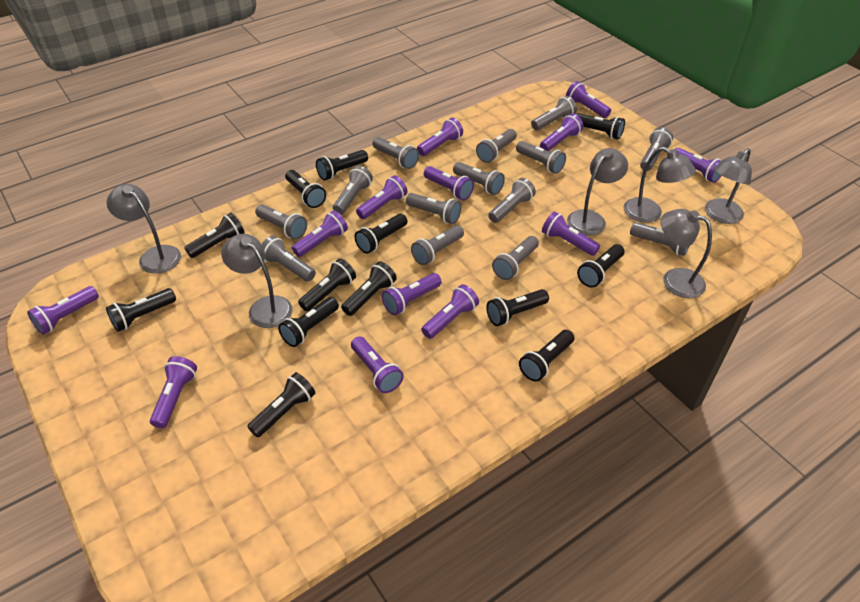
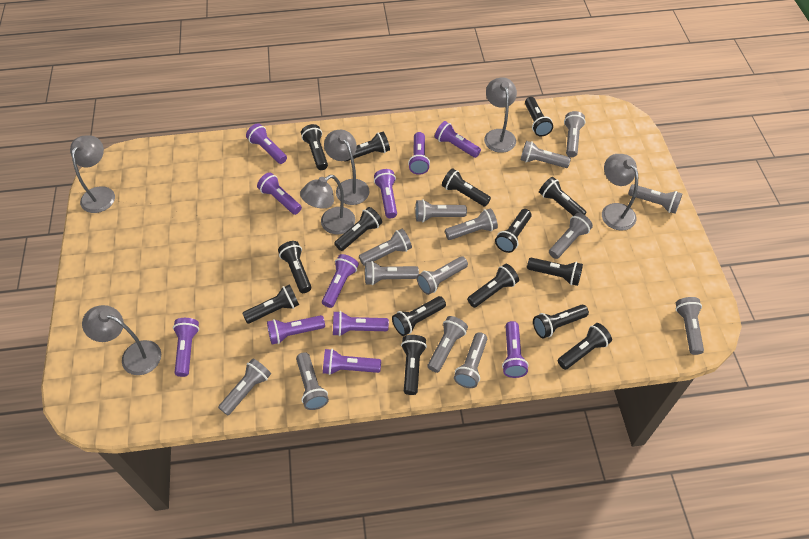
black flashlight: [106,288,176,332] [184,213,245,258] [247,372,315,437] [278,297,339,347] [285,170,326,208] [298,258,356,311] [316,150,368,180] [341,261,397,316] [355,213,408,253] [486,289,549,326] [519,330,574,382] [576,113,625,140] [577,244,625,288] = 13 -> [242,284,299,324] [278,241,311,293] [301,124,328,170] [334,207,382,251] [345,132,390,162] [392,296,446,336] [401,335,427,395] [442,168,491,207] [467,264,519,308] [495,209,532,253] [525,97,553,136] [527,257,583,286] [533,305,589,338] [539,177,587,216] [558,323,612,370] = 15
purple flashlight: [27,286,99,335] [150,356,197,428] [292,210,348,257] [351,336,404,393] [356,175,408,219] [382,273,442,315] [417,118,463,156] [421,284,479,339] [424,166,474,201] [540,114,584,151] [542,211,600,256] [566,81,611,118] [675,148,722,183] = 13 -> [173,318,199,377] [246,123,287,164] [257,172,302,215] [267,315,325,345] [322,254,359,308] [323,349,381,375] [333,311,389,336] [374,169,397,218] [408,132,430,175] [435,121,481,158] [502,321,529,378] = 11

